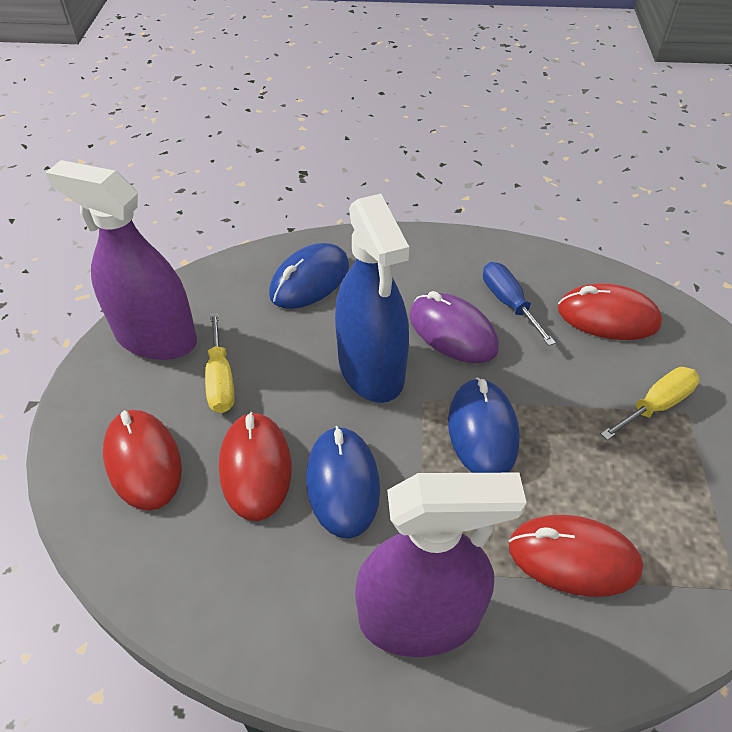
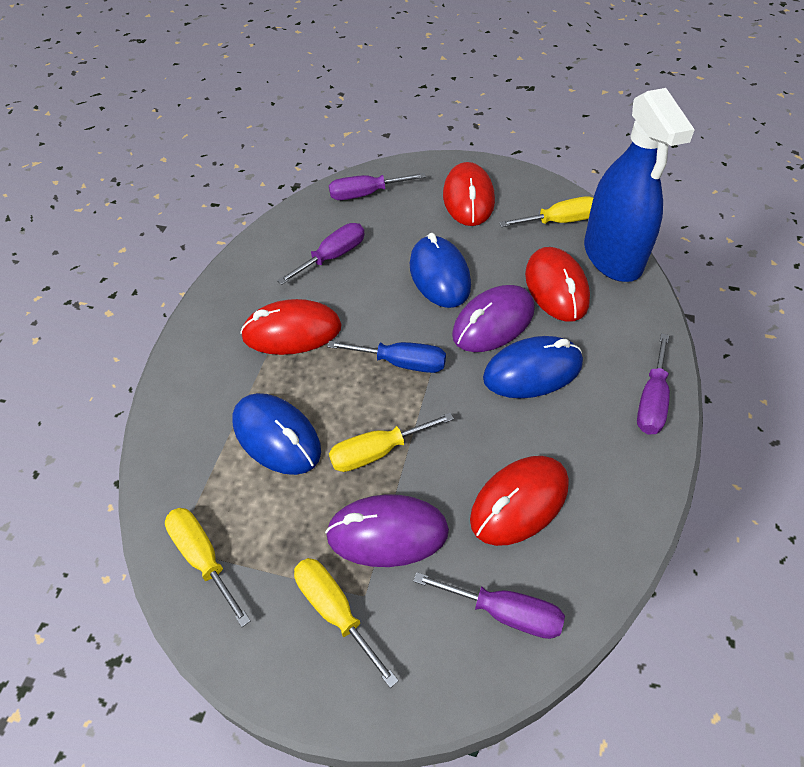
purple mouse: [409,291,499,363] = 1 -> [325,494,449,567] [452,285,535,352] = 2
purple screwdriver: none = 0 -> [277,223,365,285] [329,173,426,200] [413,572,565,639] [637,333,670,434] = 4
purple spray bottle: [46,160,197,360] [355,473,527,657] = 2 -> none = 0
yellow screwdriver: [205,313,235,413] [601,367,700,440] = 2 -> [165,508,251,627] [294,558,399,688] [329,413,454,472] [499,196,593,227] = 4

